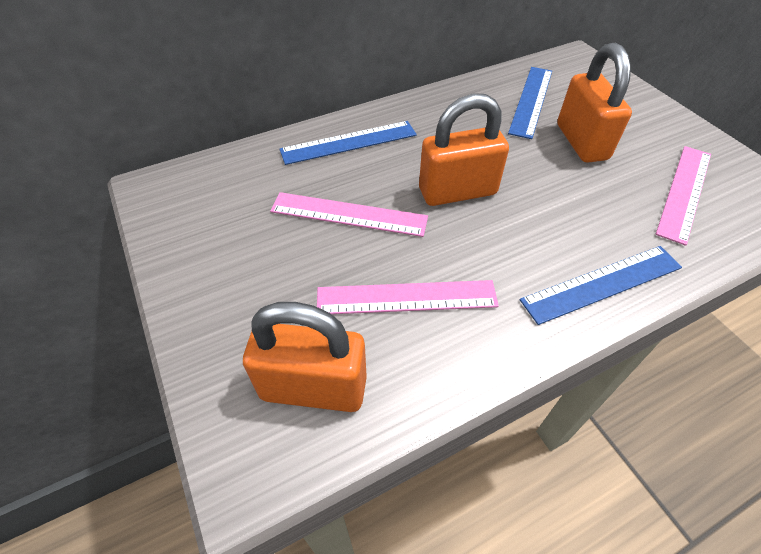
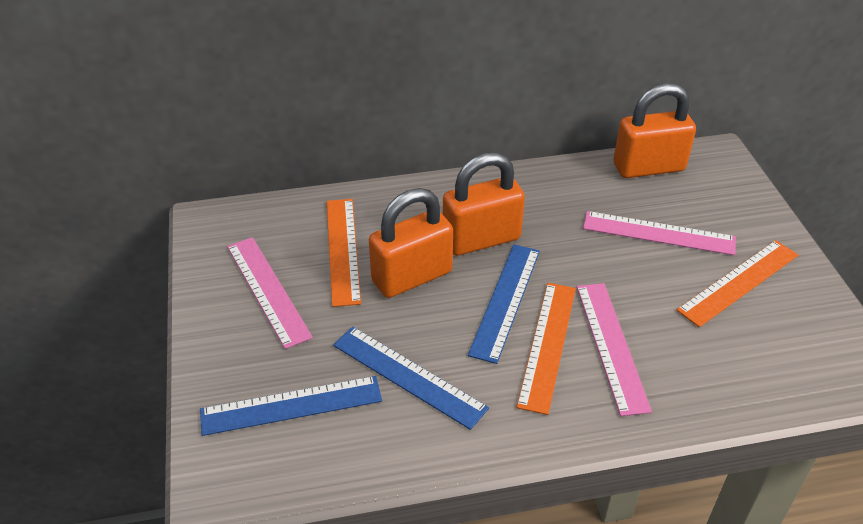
orange ruler: none = 0 -> [327,199,361,307] [516,283,576,415] [677,240,798,327] = 3

